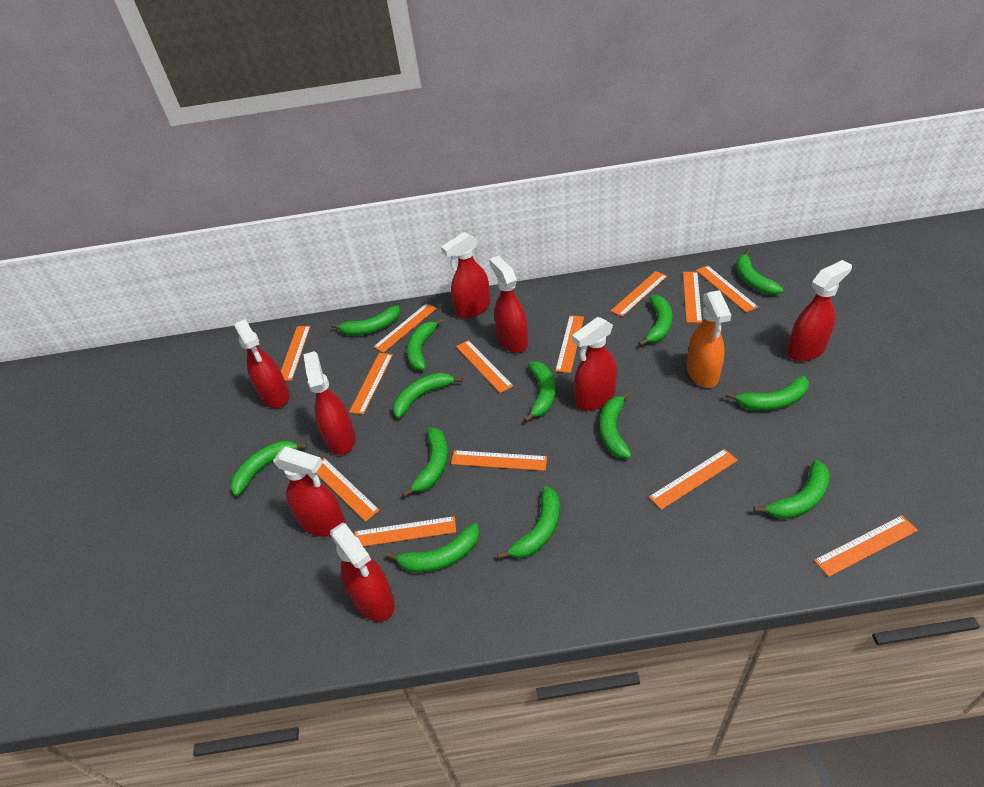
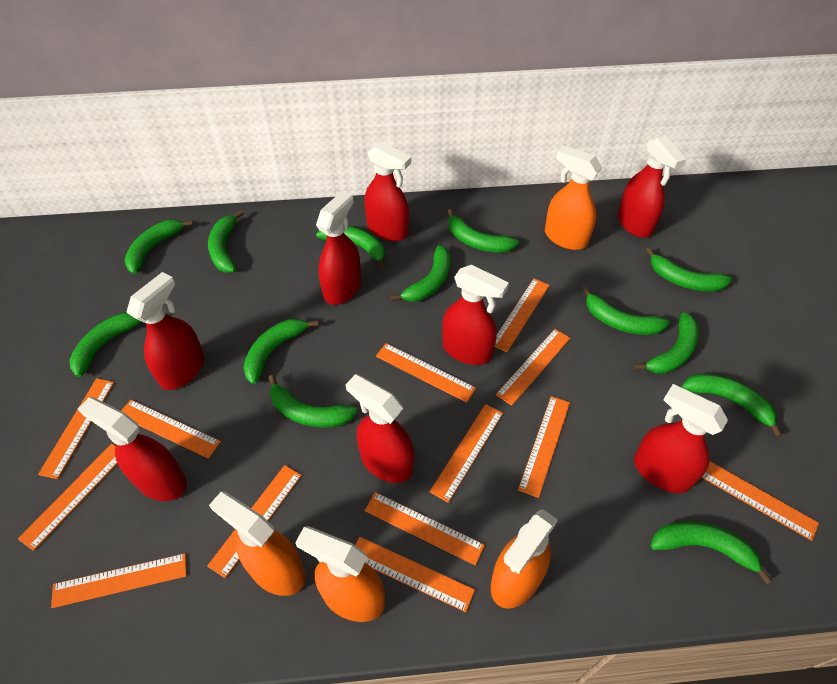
orange spray bottle: [687,290,731,388] = 1 -> [209,492,306,596] [295,526,385,622] [491,509,558,609] [545,146,602,250] = 4

